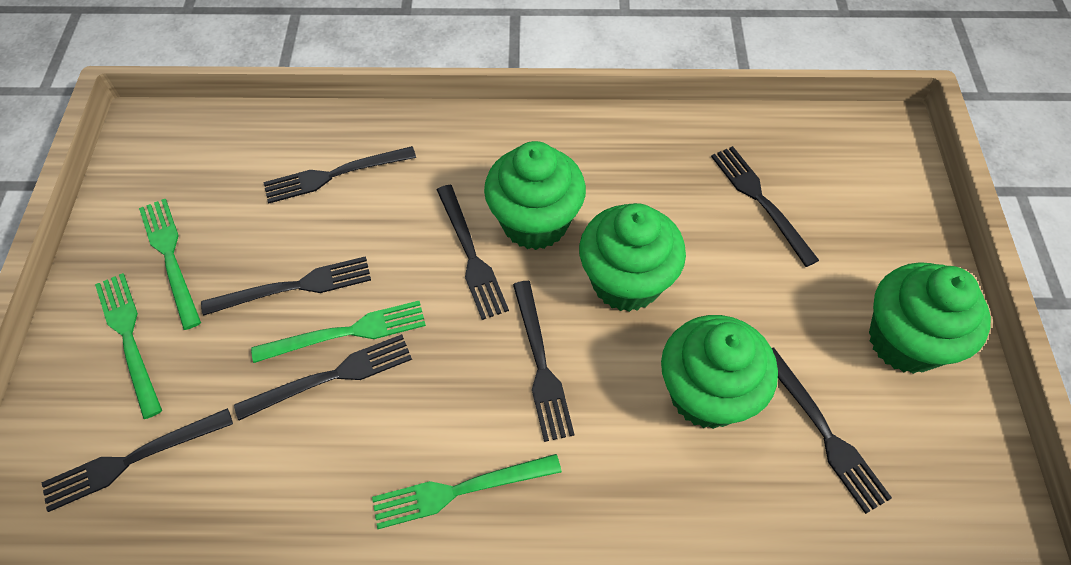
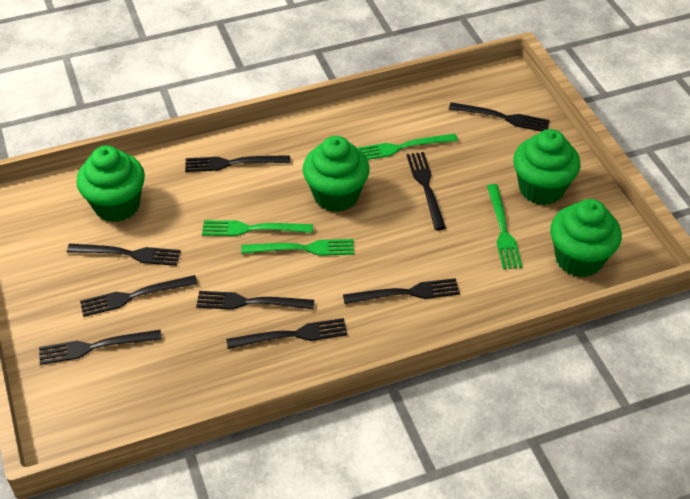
black fork: [41,408,233,512] [201,256,371,316] [234,334,412,420] [263,146,416,203] [437,185,509,320] [513,281,575,442] [711,146,819,267] [772,347,892,514] = 8 -> [39,330,162,365] [67,244,181,266] [80,275,198,317] [185,155,290,172] [196,291,314,310] [226,318,348,349] [343,278,460,304] [407,152,446,230] [449,102,550,131] = 9

